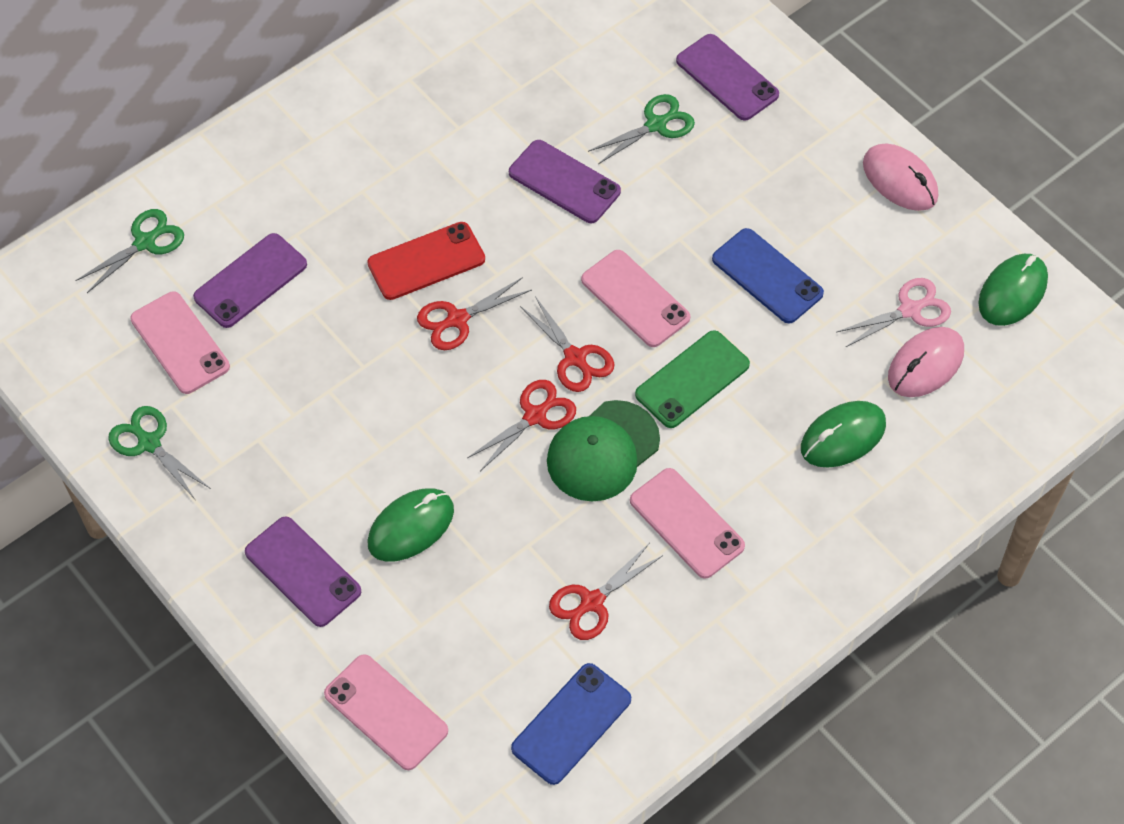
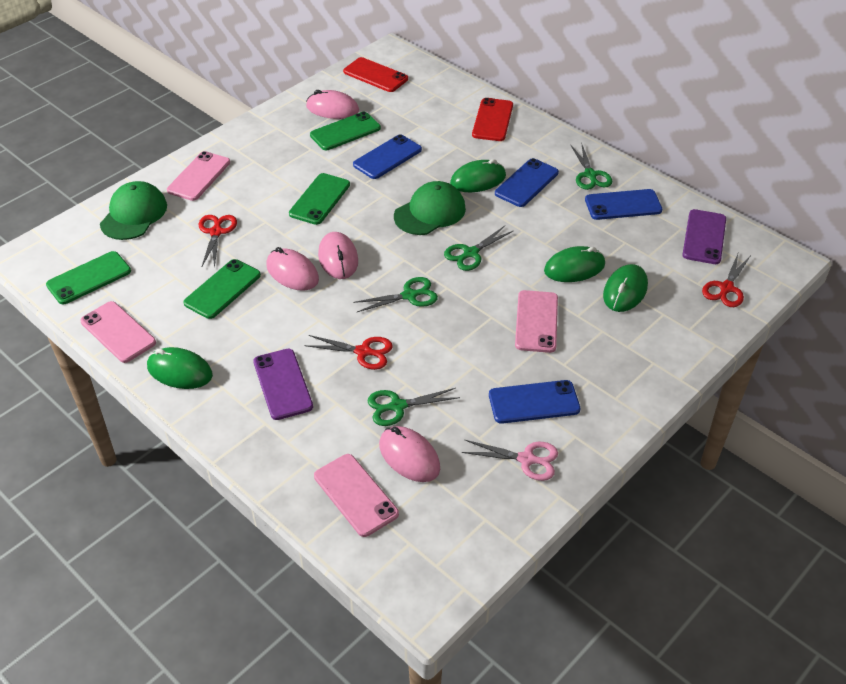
blue phone: [511,663,631,785] [712,228,824,323] = 2 -> [353,134,422,179] [489,380,580,424] [495,158,559,207] [585,189,662,220] = 4
green cap: [547,400,660,501] = 1 -> [100,181,167,240] [394,181,466,235] = 2
green mouse: [367,488,454,562] [801,401,886,468] [978,254,1048,326] = 3 -> [147,347,213,389] [450,159,506,192] [544,246,605,282] [603,264,648,312] = 4
green phone: [635,330,750,428] = 1 -> [46,251,131,305] [184,259,261,319] [289,173,350,225] [310,112,381,150] = 4
green scissors: [75,209,184,293] [108,406,211,499] [588,94,695,164] = 3 -> [353,277,438,312] [368,388,460,426] [444,226,513,271] [571,145,612,190] = 4
pink mouse: [863,143,938,211] [888,327,964,397] = 2 -> [266,247,319,291] [306,90,359,119] [318,232,358,279] [379,426,440,482] = 4
purple phone: [193,233,307,328] [245,516,361,627] [509,140,621,223] [676,34,779,121] = 4 -> [253,349,313,420] [682,209,726,264] = 2
red phone: [367,222,485,300] = 1 -> [343,57,408,92] [472,98,513,141] = 2
red scissors: [417,277,532,350] [467,380,576,471] [520,296,614,392] [549,544,663,640] = 4 -> [199,215,237,269] [304,335,393,370] [702,254,750,307] = 3

